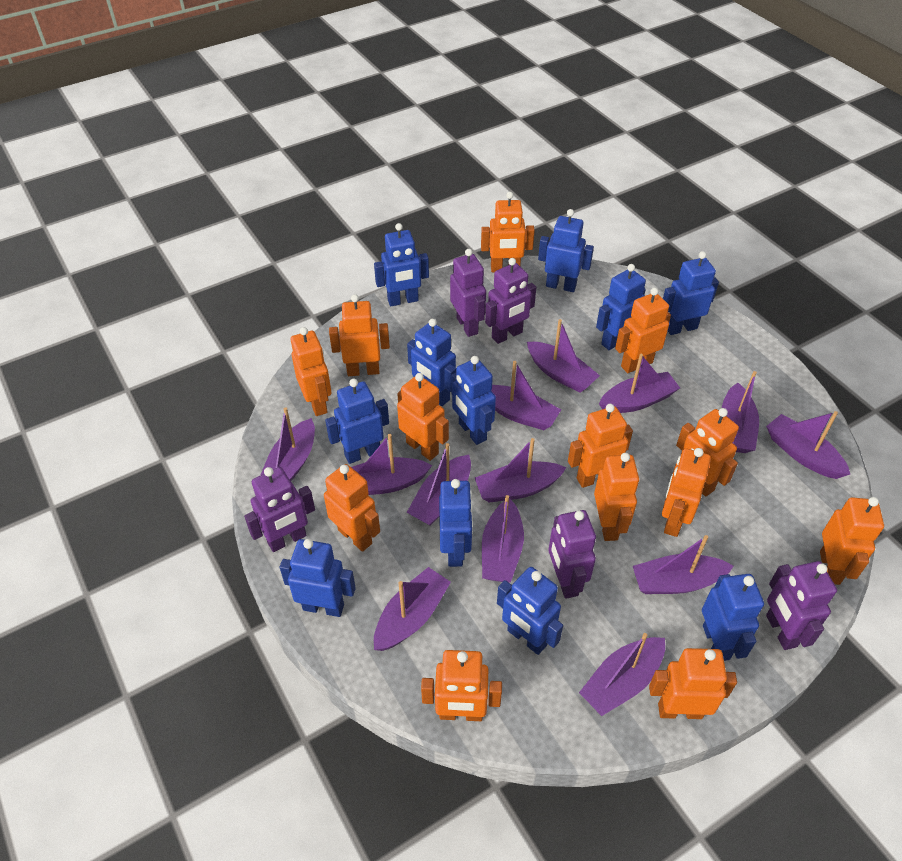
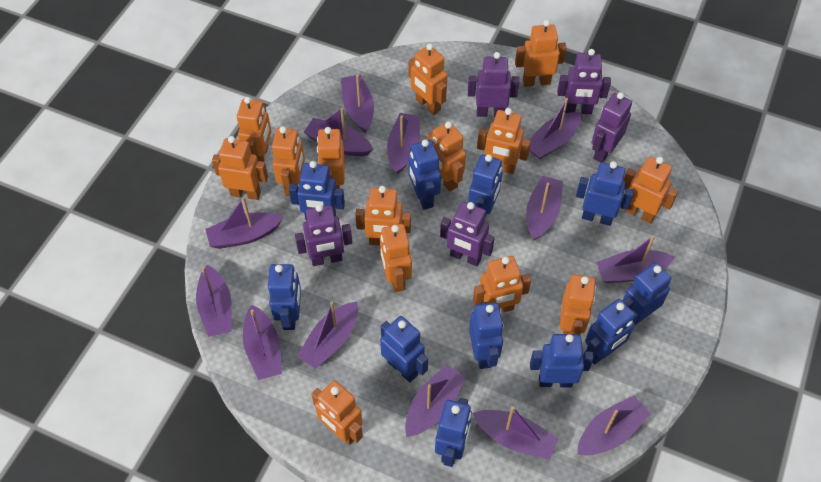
orange robot: [291,327,332,416] [324,464,380,552] [329,294,390,376] [397,373,449,461] [421,650,502,721] [481,192,535,272] [568,404,633,488] [594,453,639,541] [615,288,671,373] [649,648,737,719] [662,448,711,537] [676,408,739,497] [820,497,884,585] = 13 -> [212,136,268,200] [237,97,271,162] [272,126,305,196] [311,380,363,445] [317,127,345,189] [355,186,411,246] [380,224,412,292] [409,44,448,115] [427,121,466,192] [473,256,531,312] [477,108,531,174] [515,20,567,87] [559,275,596,335] [623,157,678,223] = 14

